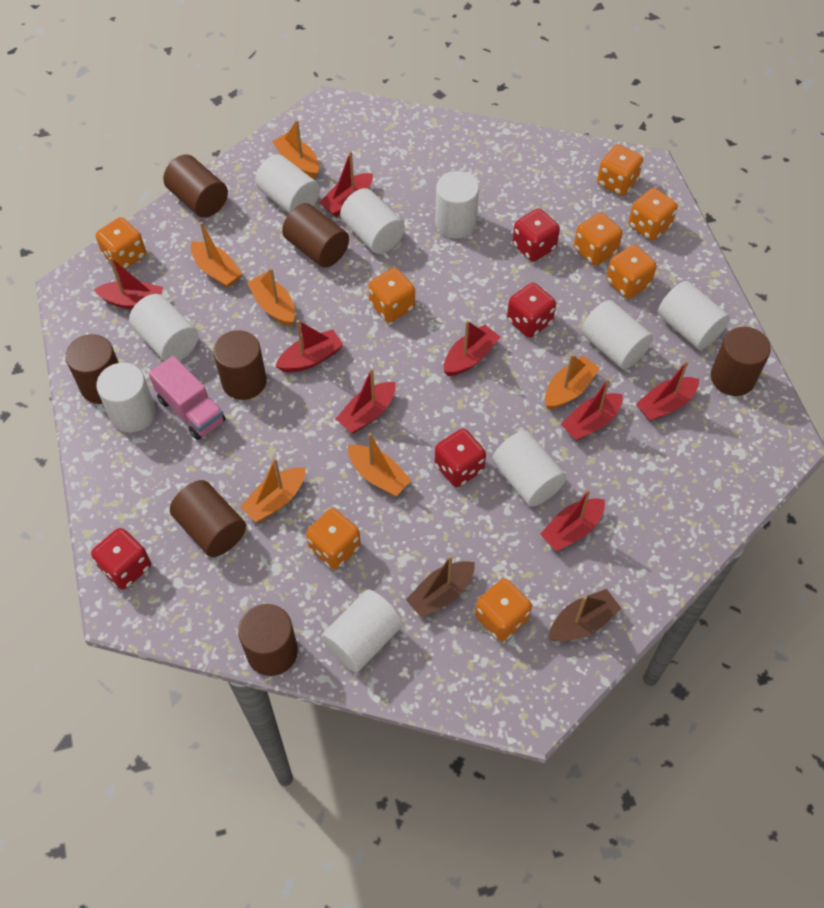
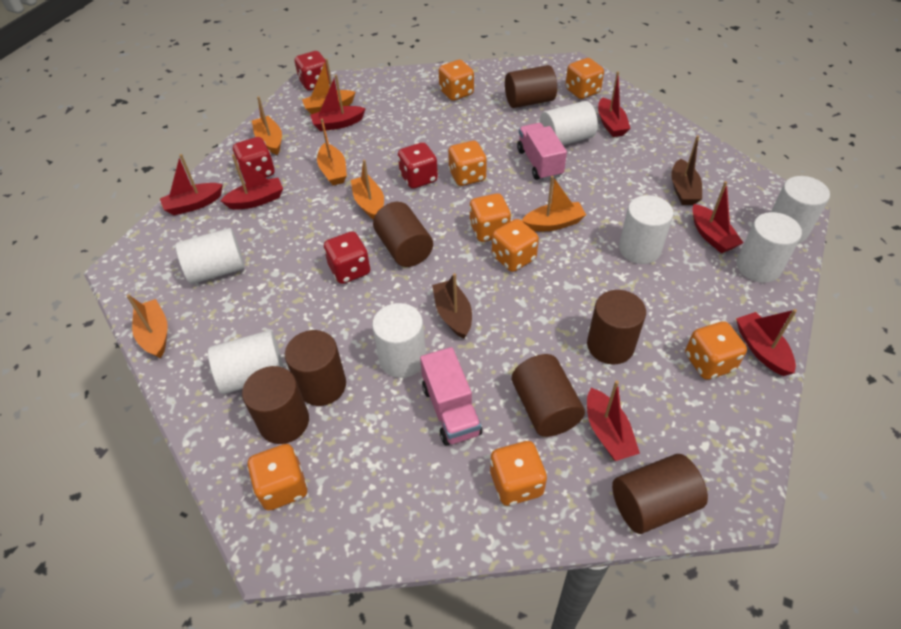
pink truck: [149,356,226,440] = 1 -> [420,347,482,446] [517,123,567,181] = 2
red boat: [94,257,163,309] [275,320,343,372] [319,151,373,217] [336,368,396,433] [444,320,500,376] [540,489,605,551] [561,378,623,441] [636,360,699,421] = 8 -> [160,154,223,215] [220,154,283,210] [310,74,366,131] [587,380,640,461] [598,71,631,137] [692,181,743,253] [736,309,797,376] = 7
white cylinder: [96,363,156,433] [129,294,198,361] [255,154,320,213] [321,589,403,672] [340,188,405,254] [435,171,479,238] [492,431,566,507] [581,300,653,369] [658,281,730,350] = 9 -> [175,228,245,284] [208,330,284,394] [372,303,426,378] [540,101,598,145] [619,195,674,264] [737,212,802,283] [771,176,830,243] = 7

